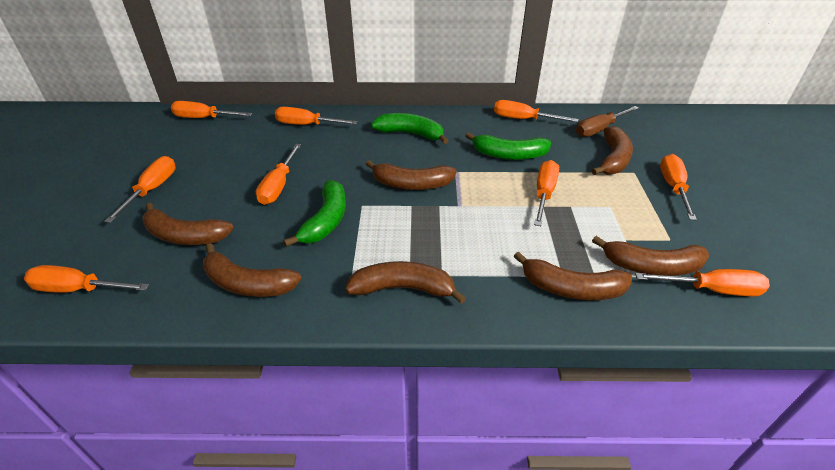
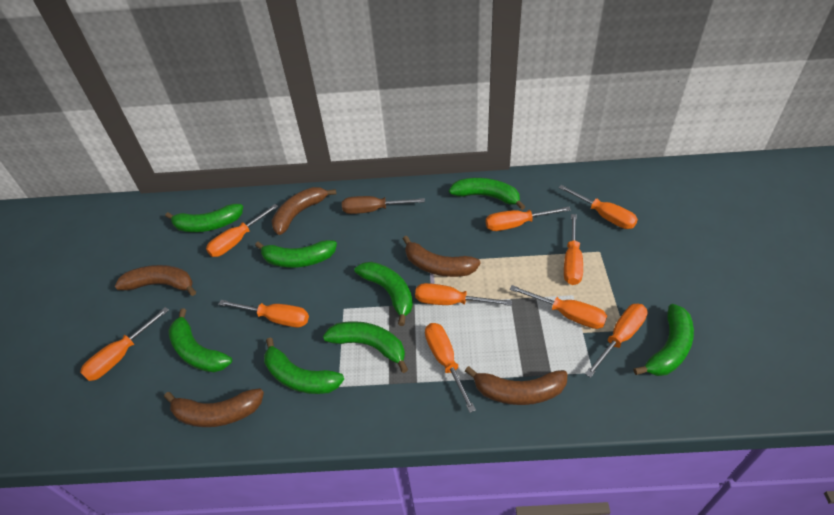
brown banana: [143,203,233,245] [203,243,302,297] [345,261,466,304] [366,160,457,190] [514,251,632,300] [592,126,633,175] [592,236,709,276] = 7 -> [115,265,196,296] [164,388,264,427] [272,187,336,235] [403,236,481,277] [465,366,567,405] = 5
green banana: [284,180,346,247] [371,113,449,144] [466,132,551,160] = 3 -> [165,204,243,232] [168,308,232,372] [255,240,337,268] [264,337,344,394] [323,321,408,373] [354,262,413,326] [449,178,525,210] [633,304,694,376] = 8
orange screwdriver: [24,265,149,293] [104,156,176,223] [171,101,252,118] [256,144,301,205] [275,107,358,125] [494,100,579,122] [534,160,559,226] [635,269,770,296] [660,154,697,220] = 9 -> [80,307,169,381] [206,204,278,257] [218,300,309,328] [415,283,512,306] [425,323,476,413] [486,207,571,231] [510,285,607,329] [558,185,638,229] [564,214,583,285] [585,304,648,378] = 10

